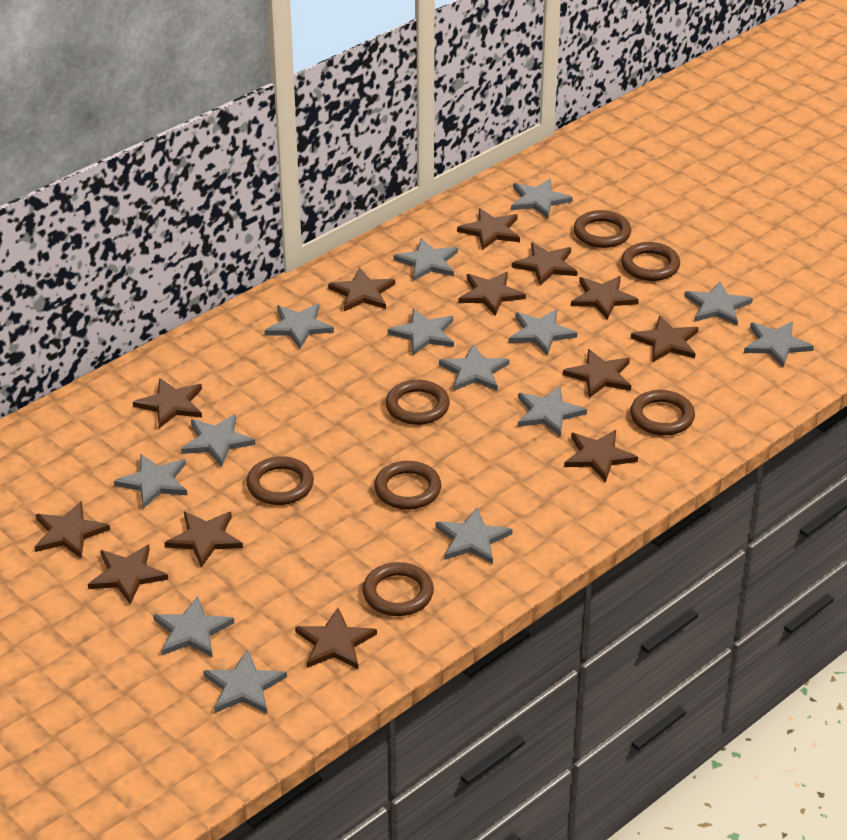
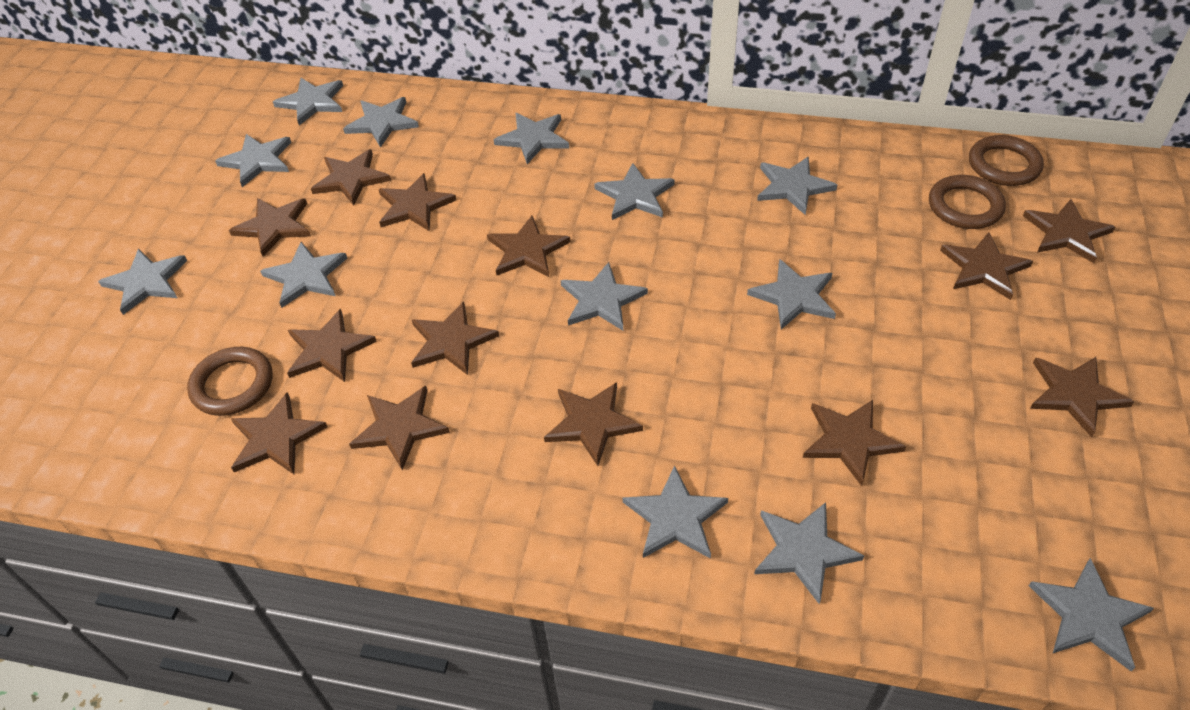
brown ring: [247,456,314,505] [363,562,434,616] [374,461,441,509] [386,380,450,425] [574,210,631,248] [621,242,680,281] [630,390,695,435] = 7 -> [187,347,272,416] [929,175,1006,229] [969,135,1044,186] = 3
grey star: [114,454,188,509] [153,596,234,657] [181,414,255,467] [203,649,287,714] [264,304,334,349] [388,308,454,355] [393,238,458,281] [435,507,513,564] [439,344,510,391] [509,309,577,355] [511,179,573,218] [518,386,587,437] [684,281,753,325] [744,321,814,367] = 14 -> [98,249,187,315] [215,134,291,187] [260,242,347,308] [273,78,343,125] [343,97,419,148] [494,113,569,164] [561,262,648,331] [594,163,675,220] [623,465,728,559] [747,259,836,329] [754,502,864,604] [757,157,837,215] [1029,558,1154,671] = 13

